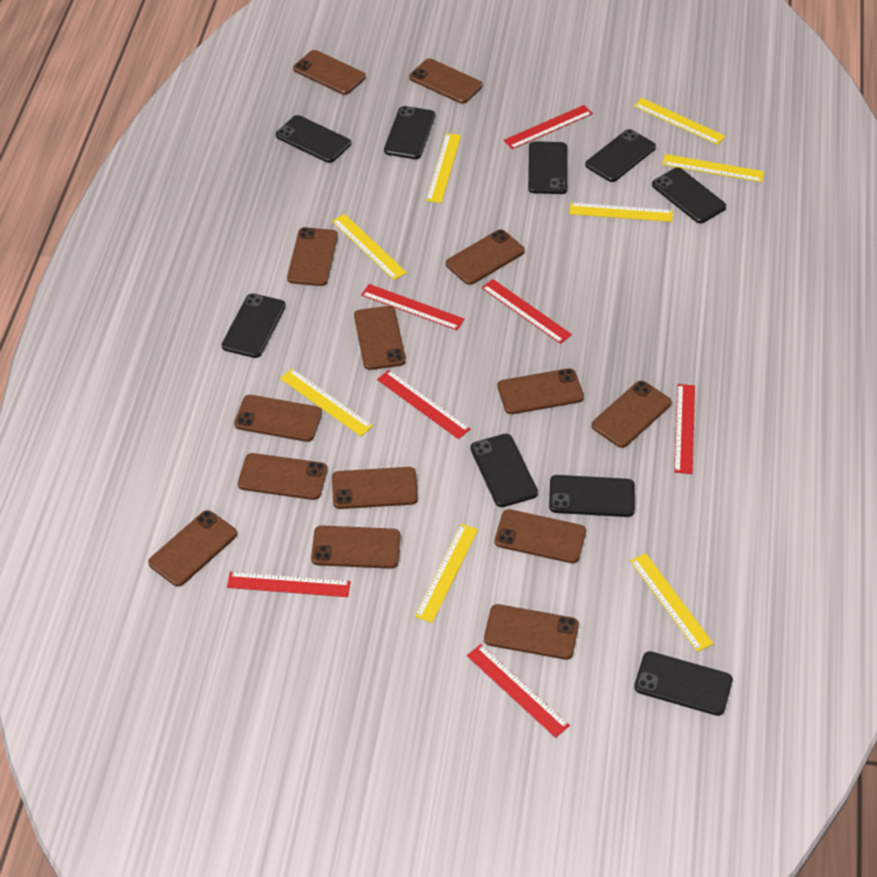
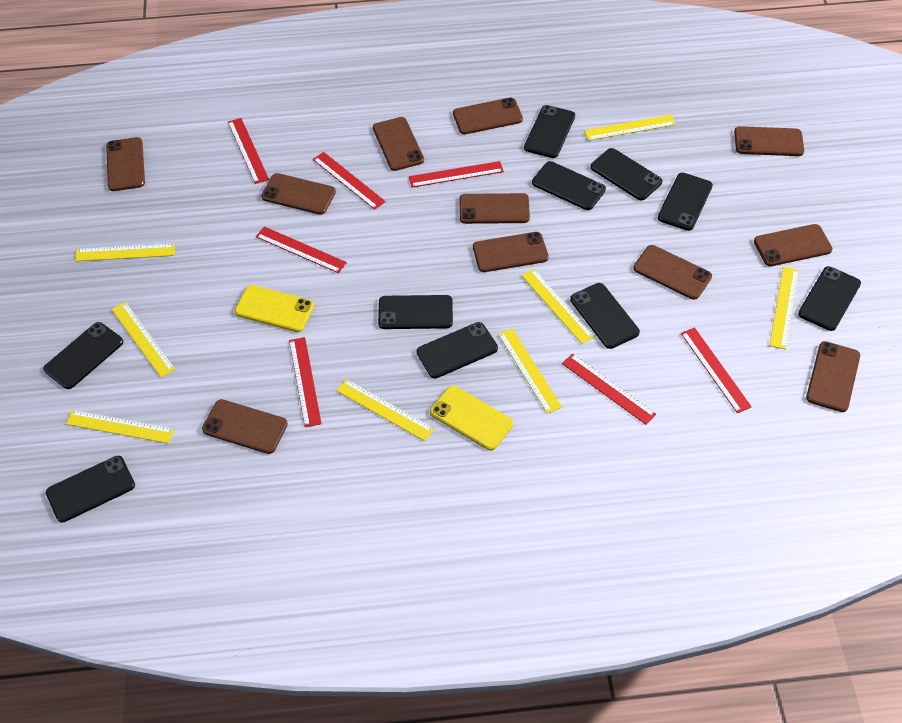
black phone: [222,293,286,358] [276,115,351,163] [384,106,435,159] [470,434,538,507] [528,141,567,194] [549,475,635,517] [585,129,656,182] [634,651,733,716] [652,168,726,223] = 9 -> [43,322,123,389] [46,456,135,522] [378,295,453,329] [416,322,498,378] [524,105,575,158] [532,161,606,210] [570,283,640,349] [590,148,663,200] [658,173,713,231] [798,266,861,331] = 10
brown phone: [148,510,237,587] [234,395,322,442] [238,453,327,500] [287,227,338,286] [293,50,366,95] [311,525,400,569] [332,467,418,509] [354,306,406,370] [409,58,483,104] [446,229,525,285] [484,604,579,660] [494,509,586,563] [497,368,584,414] [591,381,672,448] = 14 -> [106,137,145,191] [202,399,288,454] [261,173,336,215] [373,117,424,171] [453,98,523,134] [460,193,530,224] [473,232,549,272] [633,245,712,300] [734,126,804,156] [754,224,833,266] [806,341,860,412] = 11
yellow phone: none = 0 -> [234,285,314,332] [430,386,513,451] = 2

